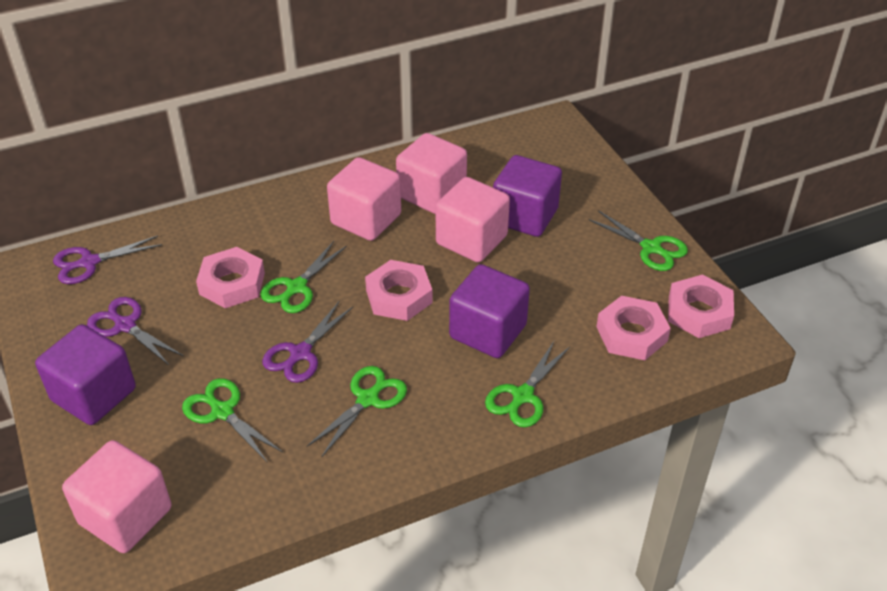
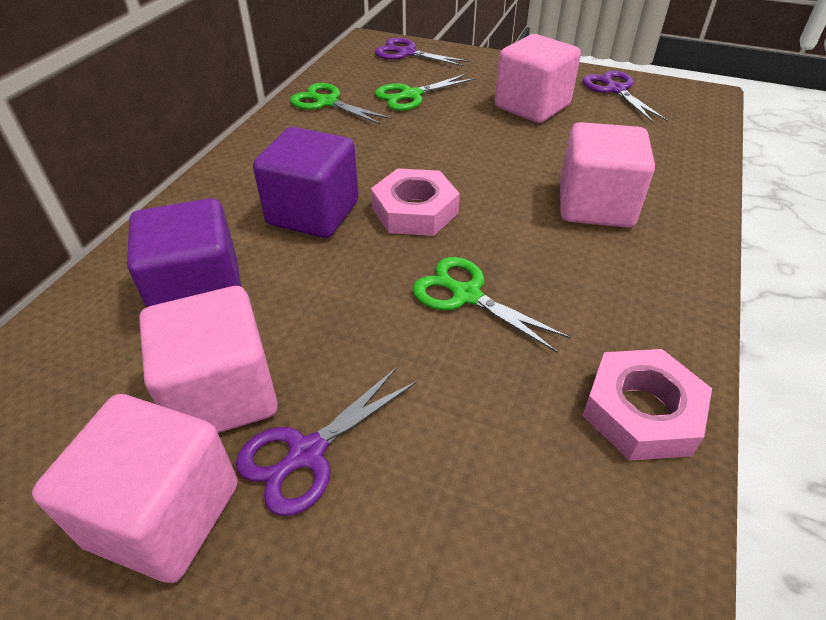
green scissors: [182,378,283,463] [260,241,347,313] [306,366,407,457] [485,341,570,427] [589,210,688,271] = 5 -> [290,83,392,125] [375,74,476,111] [412,257,571,353] = 3
pink nut: [196,247,265,308] [365,260,433,321] [596,296,671,360] [668,275,734,338] = 4 -> [371,168,460,236] [582,349,712,461] = 2
purple cube: [35,324,136,425] [449,264,530,358] [493,155,562,237] = 3 -> [127,198,241,308] [253,127,359,238] = 2

